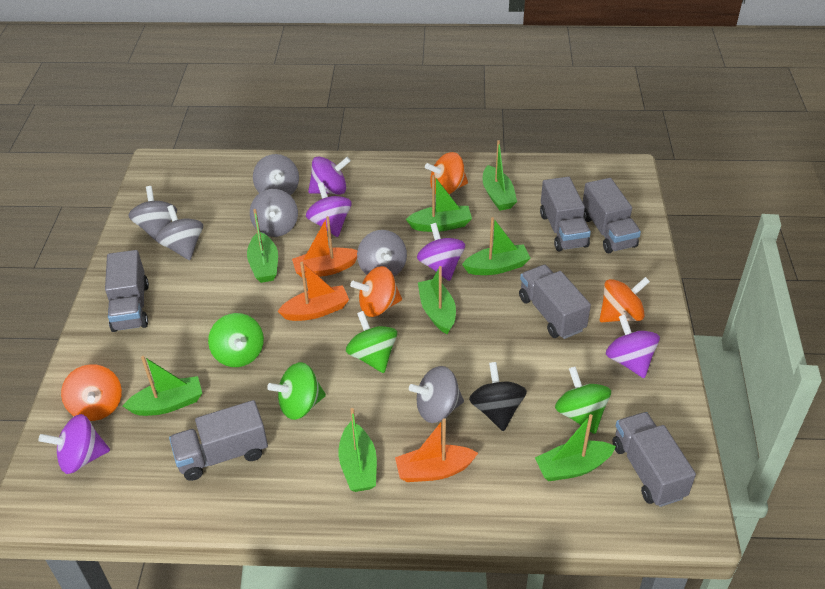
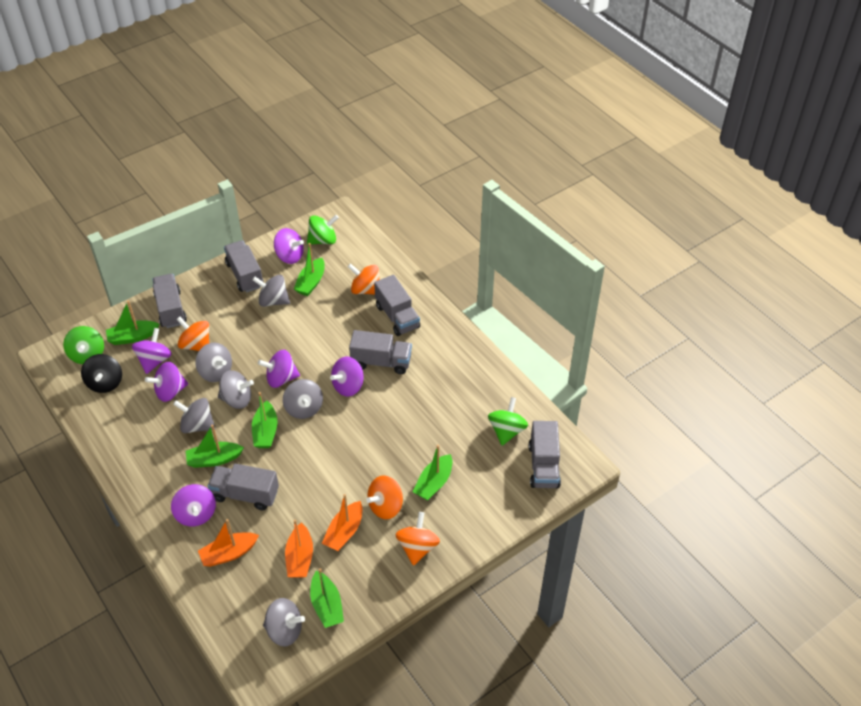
green boat: [123,356,202,416] [247,209,278,283] [338,408,377,492] [406,175,472,232] [418,266,456,335] [462,217,530,275] [483,140,517,211] [535,414,616,481] = 8 -> [106,300,159,345] [186,424,244,468] [252,392,278,448] [294,243,325,296] [310,568,344,628] [413,445,452,500] = 6
green spinning top: [208,313,264,367] [267,362,326,420] [346,311,397,373] [555,366,611,434] = 4 -> [63,326,104,364] [307,215,339,245] [488,397,528,446] = 3
purple spinning top: [39,414,110,474] [306,183,352,237] [308,156,351,195] [417,223,465,281] [606,314,660,378] = 5 -> [132,328,172,374] [145,362,188,402] [171,484,216,526] [258,350,300,388] [274,228,304,264] [330,356,364,397] = 6

